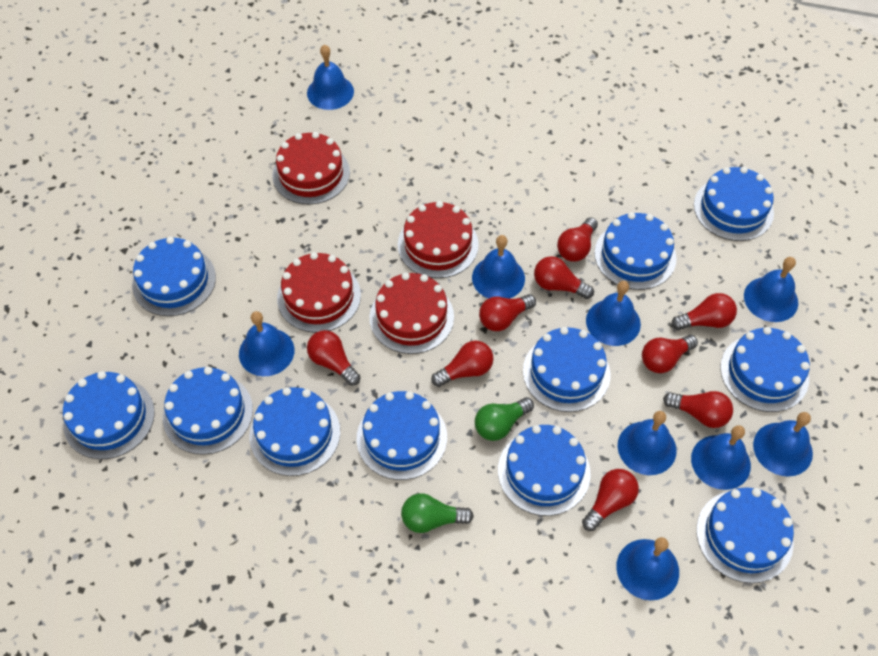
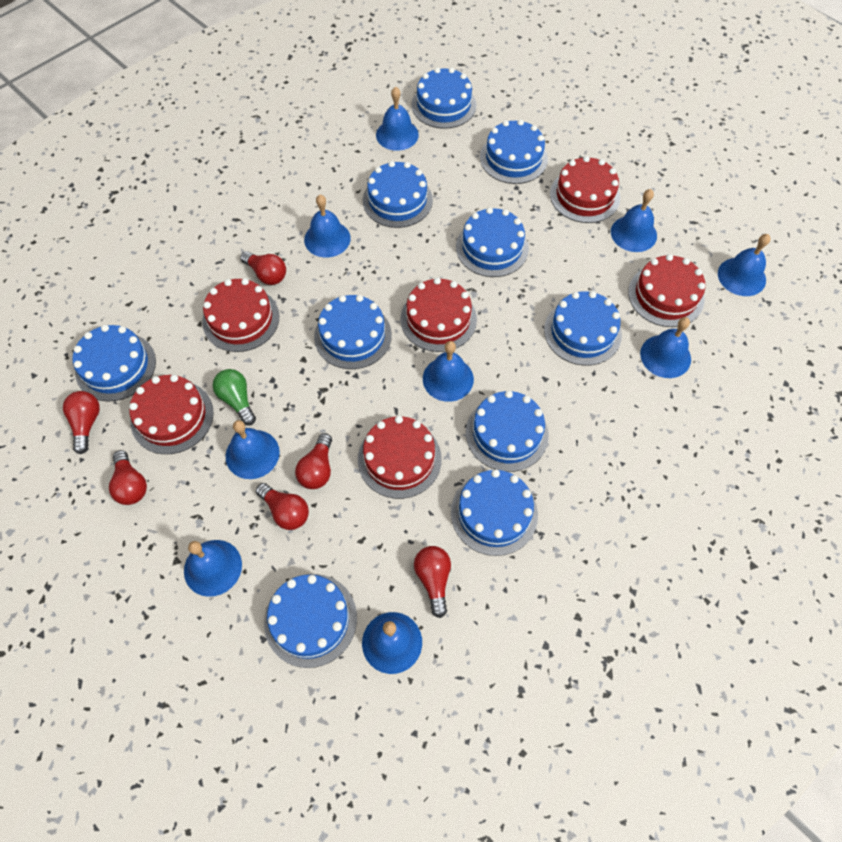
blue cake: [63,371,155,459] [132,237,216,316] [163,367,253,455] [249,387,340,476] [357,391,447,480] [498,425,591,516] [523,327,610,412] [594,212,677,290] [694,167,774,241] [696,487,794,583] [720,327,810,412] = 11 -> [73,325,156,402] [264,574,357,668] [314,295,392,369] [363,161,433,228] [412,67,477,129] [451,469,538,556] [456,207,529,277] [466,390,549,472] [480,119,548,184] [544,291,622,366] = 10
green light bulb: [401,493,474,533] [475,397,534,441] = 2 -> [213,369,256,426] = 1
red cake: [272,132,350,205] [277,252,361,333] [370,273,454,354] [398,201,479,278] = 4 -> [129,375,214,454] [202,278,279,352] [358,416,442,499] [400,278,477,352] [550,156,620,223] [628,254,705,327] = 6
red light bulb: [307,330,361,386] [431,340,493,387] [479,294,536,331] [534,256,594,299] [557,217,598,262] [582,469,639,531] [642,335,698,373] [663,391,733,428] [671,293,737,330] = 9 -> [63,391,100,454] [109,450,147,505] [240,251,286,285] [256,483,309,530] [295,433,332,489] [414,546,451,618] = 6

